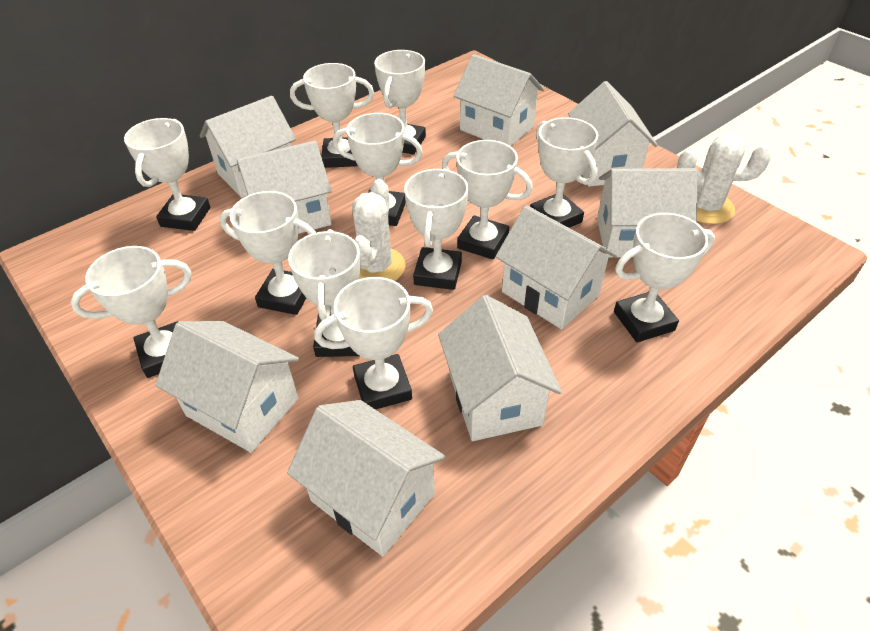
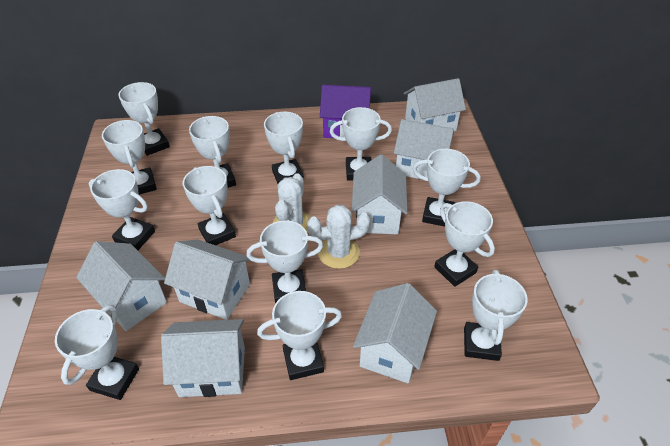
purple house: none = 0 -> [320,85,371,138] = 1
white house: [155,321,299,453] [200,96,296,198] [237,141,332,234] [287,400,445,556] [438,295,562,441] [454,54,544,146] [495,205,617,329] [568,81,658,187] [597,168,697,257] = 9 -> [76,241,167,331] [161,319,245,397] [164,239,250,320] [352,154,407,235] [353,283,437,384] [394,119,454,179] [404,78,466,131] = 7
white trophy: [70,246,192,378] [124,118,210,231] [219,191,316,315] [288,229,361,357] [290,63,374,168] [314,277,433,410] [333,113,423,226] [374,50,426,155] [404,168,469,290] [442,140,533,260] [530,117,598,228] [614,213,715,342] = 12 -> [55,305,139,400] [89,169,155,250] [102,120,157,195] [118,82,170,156] [183,166,236,245] [189,116,236,188] [247,220,323,303] [257,291,342,380] [264,112,304,184] [330,107,392,181] [413,149,481,227] [434,201,495,287] [464,270,528,361] = 13

